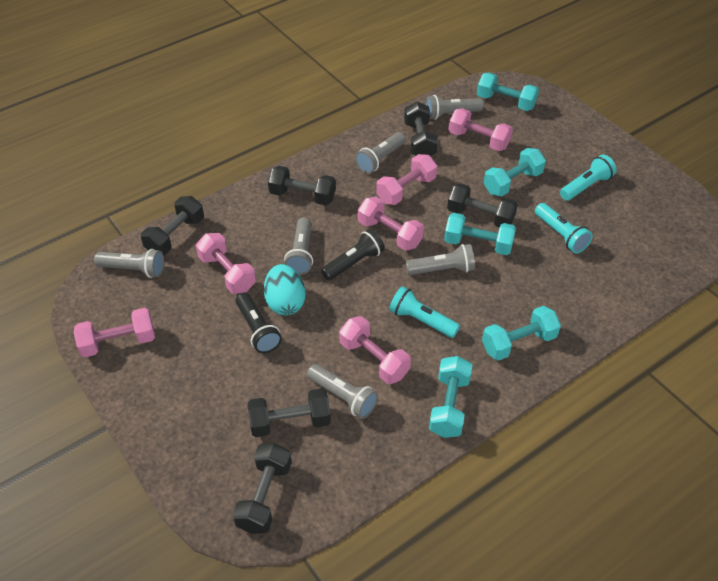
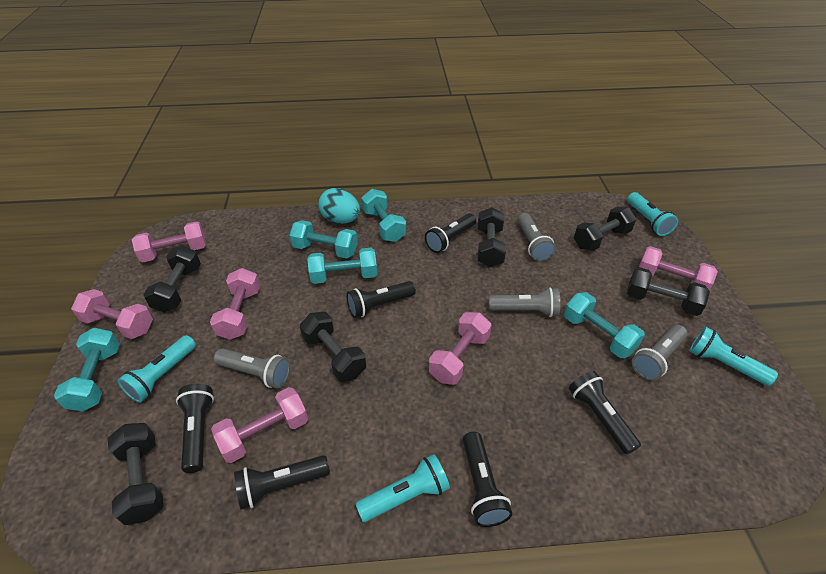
black flashlight: [235,293,282,353] [321,229,385,280] = 2 -> [176,384,214,473] [234,455,330,510] [346,281,416,318] [425,213,476,253] [463,432,512,527] [569,371,641,455] = 6
grey flashlight: [94,249,164,278] [284,217,313,275] [307,364,378,419] [355,132,406,174] [406,244,475,275] [425,95,483,120] = 6 -> [214,348,290,388] [489,288,560,317] [518,213,556,261] [632,325,688,381] = 4
turquoise flashlight: [389,286,460,338] [535,203,593,253] [560,155,617,201] = 3 -> [118,335,196,403] [356,454,450,522] [627,192,678,236] [689,327,778,386] = 4

